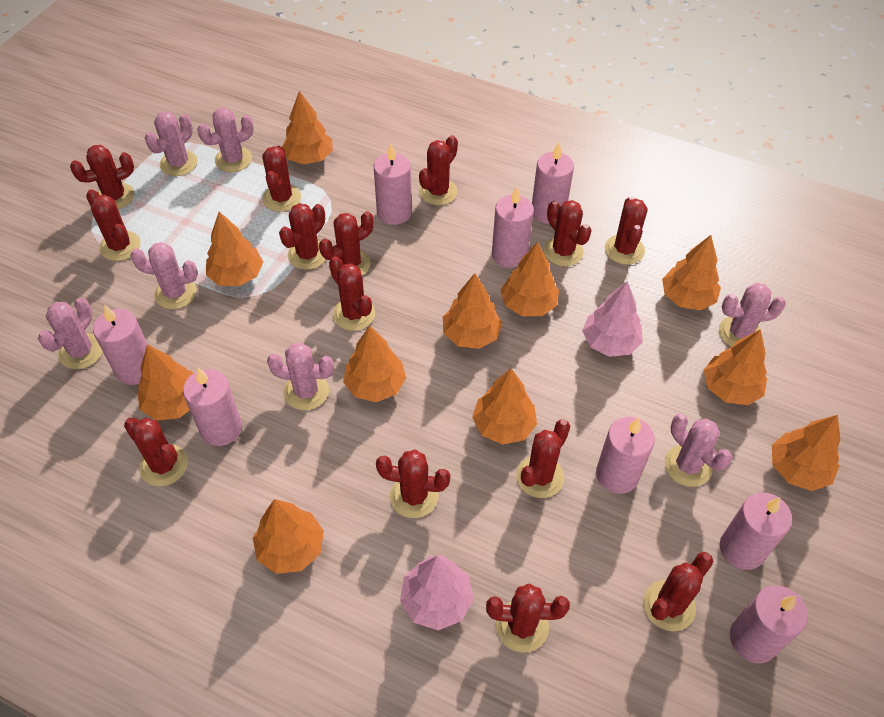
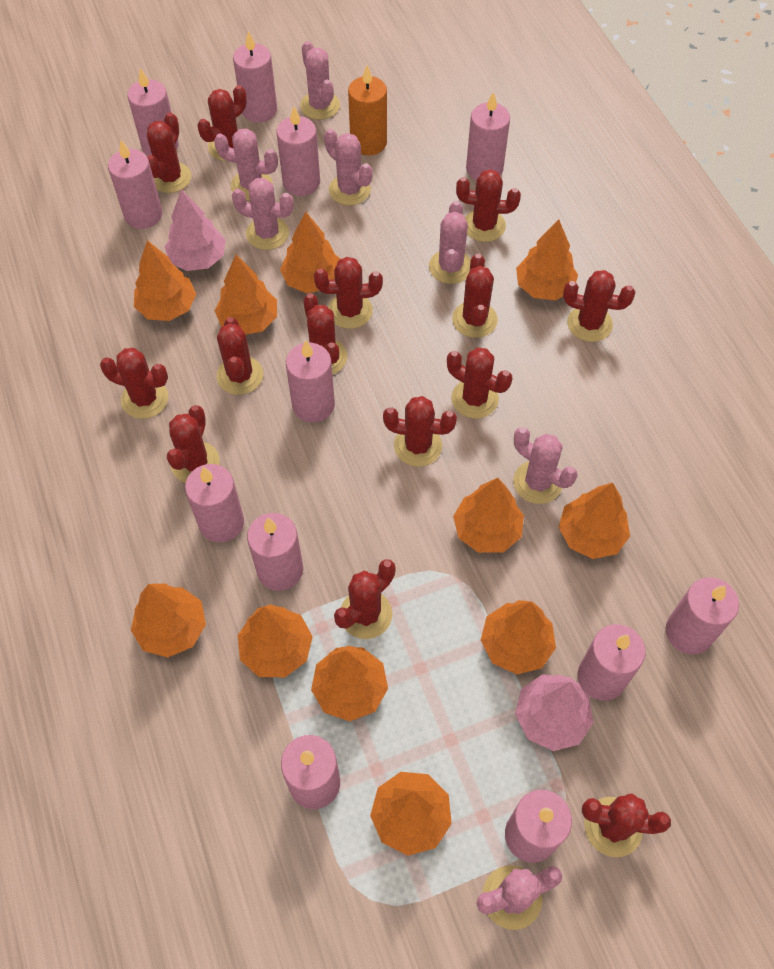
orange candle: none = 0 -> [348,65,387,156] = 1
pink candle: [93,305,147,385] [183,368,242,446] [374,144,412,225] [492,187,534,268] [532,143,574,224] [596,417,655,494] [720,492,792,570] [730,586,808,663] = 8 -> [108,140,162,229] [127,68,178,156] [185,464,244,543] [233,31,277,122] [247,513,303,591] [277,106,320,196] [281,735,340,809] [286,341,335,423] [466,91,510,180] [505,790,572,863] [578,624,646,701] [666,577,739,655] = 12

